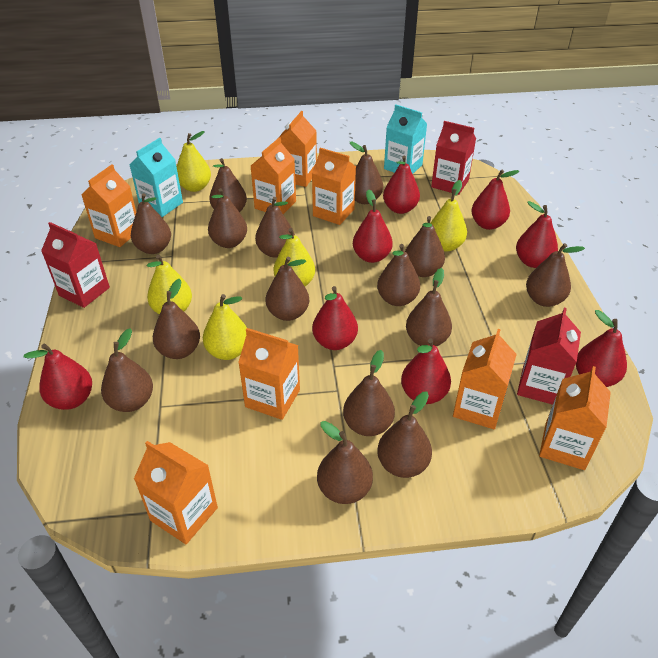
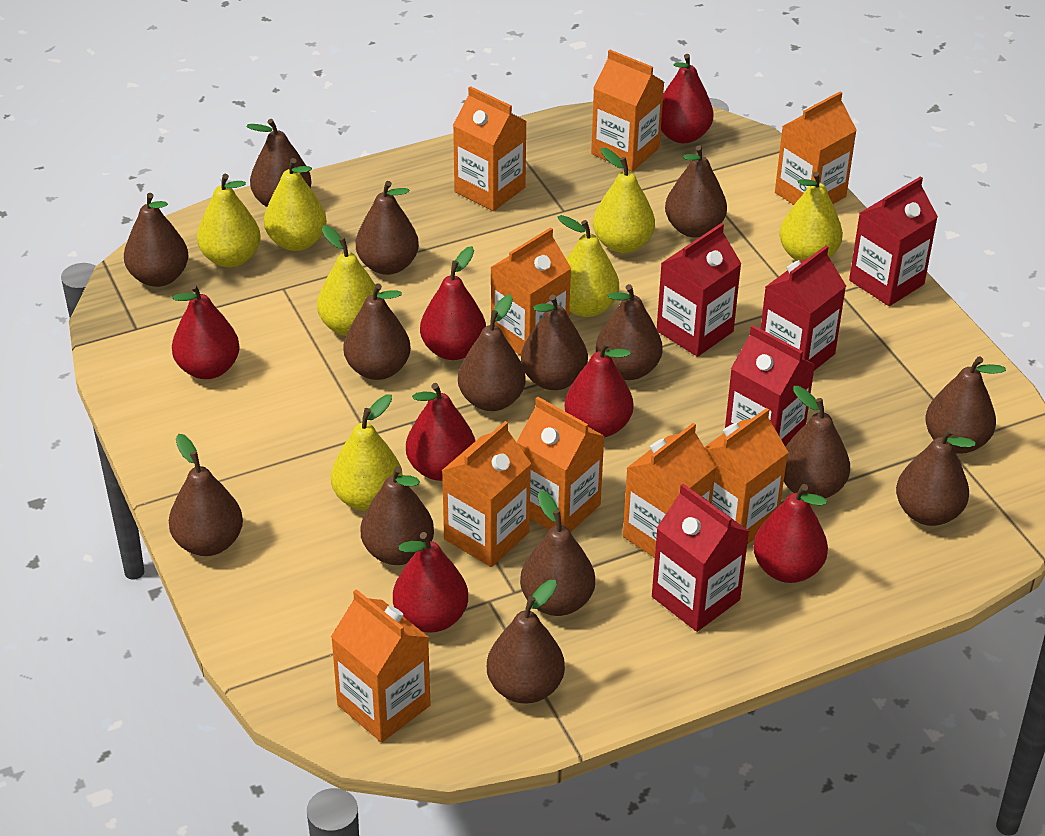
orange carton: [81,164,136,247] [134,441,218,544] [238,328,300,420] [251,137,296,214] [278,111,317,187] [312,148,356,225] [453,329,517,429] [539,366,611,470] = 8 -> [331,589,430,742] [442,421,531,567] [453,86,526,211] [490,227,571,356] [517,397,605,532] [591,50,664,171] [623,423,716,558] [705,408,788,545] [775,91,857,205] = 9
red carton: [41,222,110,308] [431,121,476,195] [517,308,581,405] = 3 -> [652,484,750,632] [657,223,741,357] [725,325,815,447] [761,246,846,370] [849,176,938,306] = 5
red pear: [24,344,92,410] [312,286,358,350] [353,189,393,263] [383,155,420,214] [401,338,451,404] [471,169,519,230] [516,201,558,268] [576,310,627,387] = 8 -> [172,284,240,379] [393,532,468,633] [406,383,476,481] [420,246,486,360] [565,341,633,437] [661,54,714,143] [753,484,828,583] = 7
turquoise carton: [130,138,183,217] [384,105,427,174] = 2 -> none = 0
yellow pear: [147,254,192,315] [177,131,211,192] [203,294,247,360] [274,228,315,286] [430,180,467,252] = 5 -> [197,174,261,268] [264,158,327,251] [317,225,380,336] [331,395,402,511] [558,215,619,317] [593,148,655,253] [779,171,843,261] = 7

